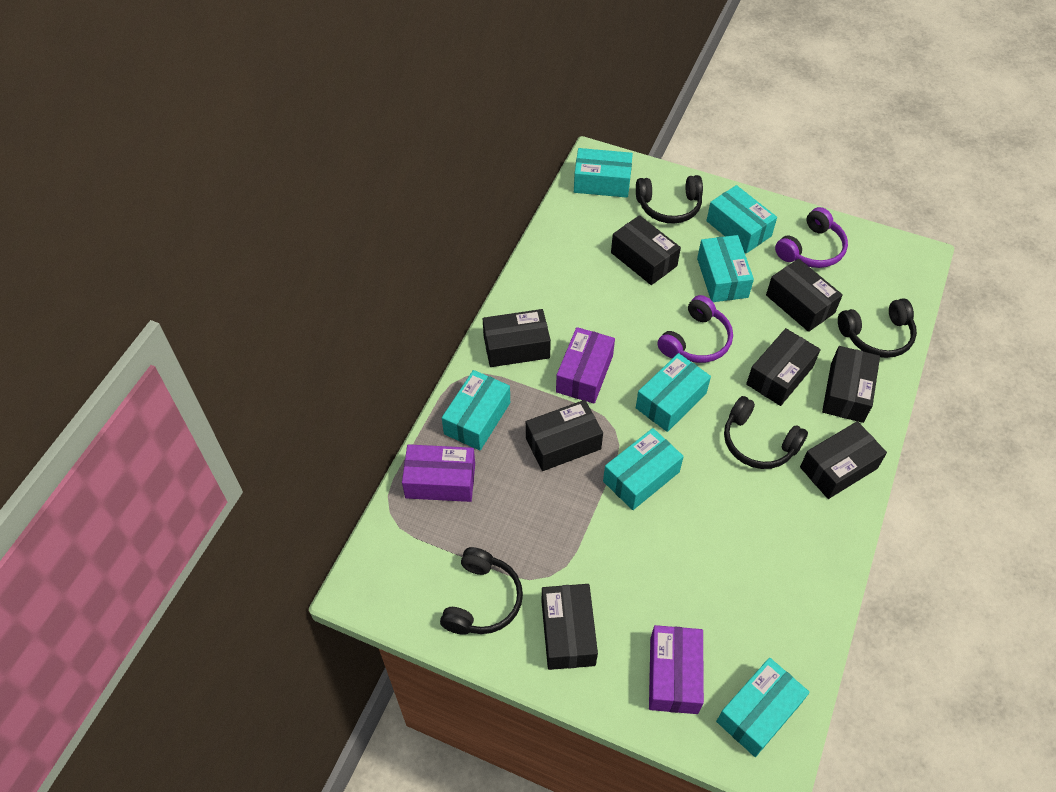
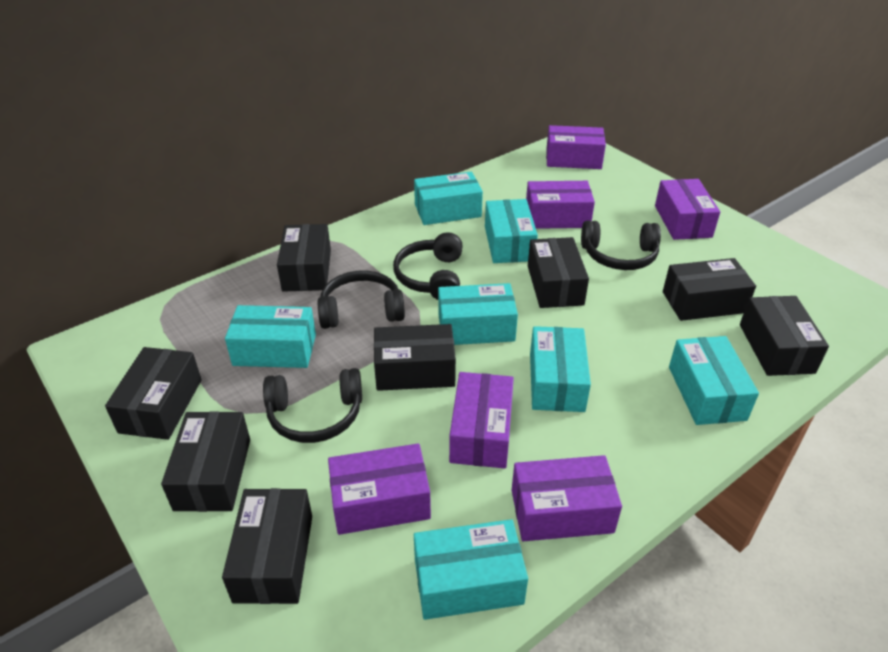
purple box: [402,444,475,502] [556,327,615,404] [649,625,704,714] = 3 -> [328,443,431,535] [449,372,514,469] [512,455,622,541] [526,181,595,229] [546,125,606,169] [655,179,720,240] = 6
purple headphones: [657,295,733,363] [775,207,848,268] = 2 -> none = 0

